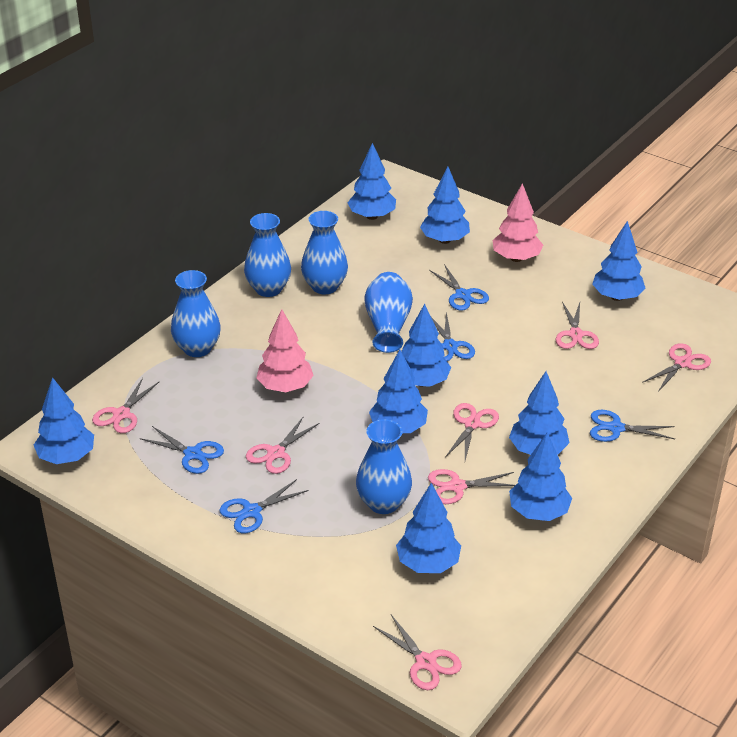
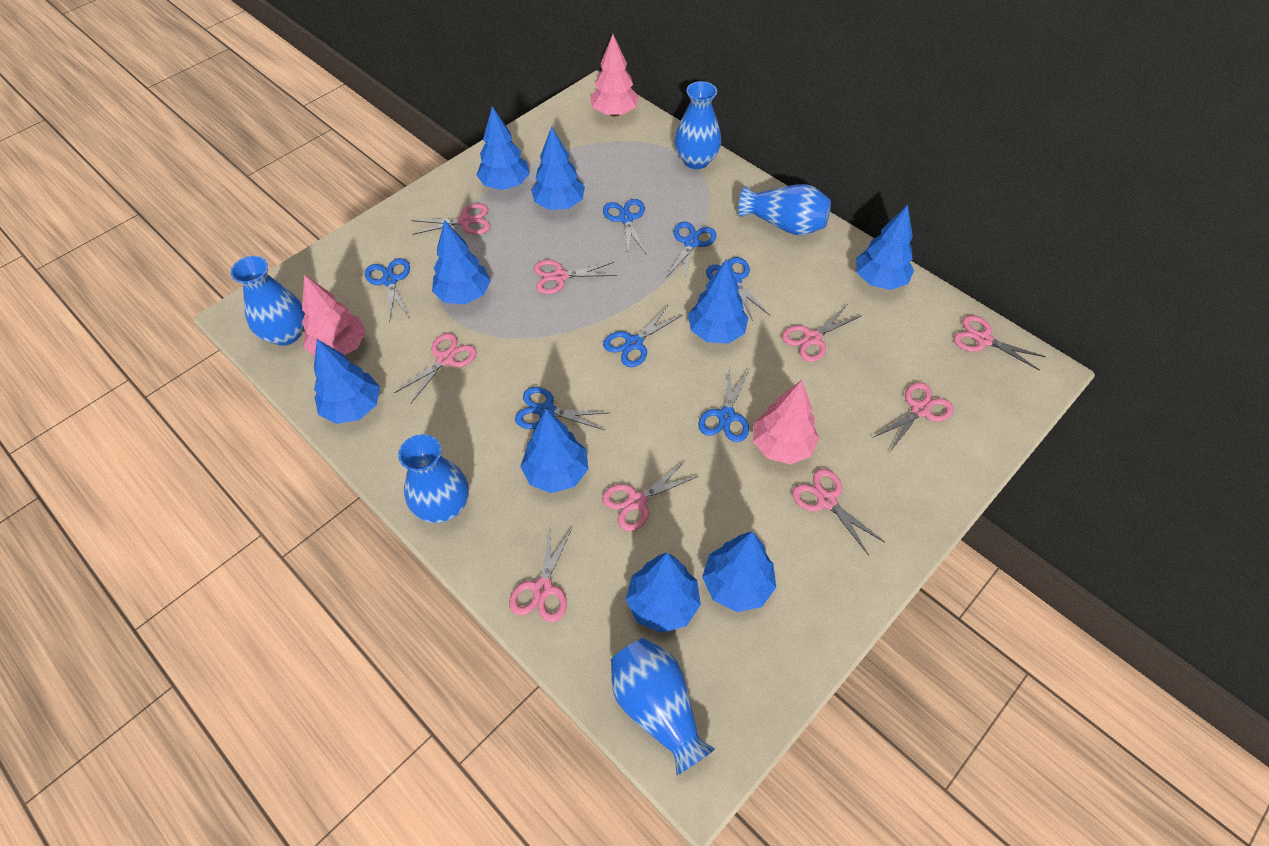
blue scissors: [140,426,224,474] [219,479,309,533] [429,264,489,311] [431,312,475,361] [590,410,675,442] = 5 -> [365,258,410,323] [515,387,609,430] [603,199,647,255] [603,305,683,367] [667,222,717,279] [698,365,750,442] [706,257,770,321] = 7
pink scissors: [92,378,159,433] [246,416,319,474] [373,615,462,690] [428,469,515,504] [446,403,499,460] [555,302,599,349] [642,343,711,392] = 7 -> [394,333,477,404] [411,203,491,235] [509,526,573,622] [534,260,617,294] [602,460,699,531] [782,305,862,362] [792,469,885,555] [874,382,954,452] [954,315,1046,371] = 9
pink tree: [256,309,314,392] [493,183,543,262] = 2 -> [302,275,366,357] [590,34,639,117] [753,380,819,465] = 3

